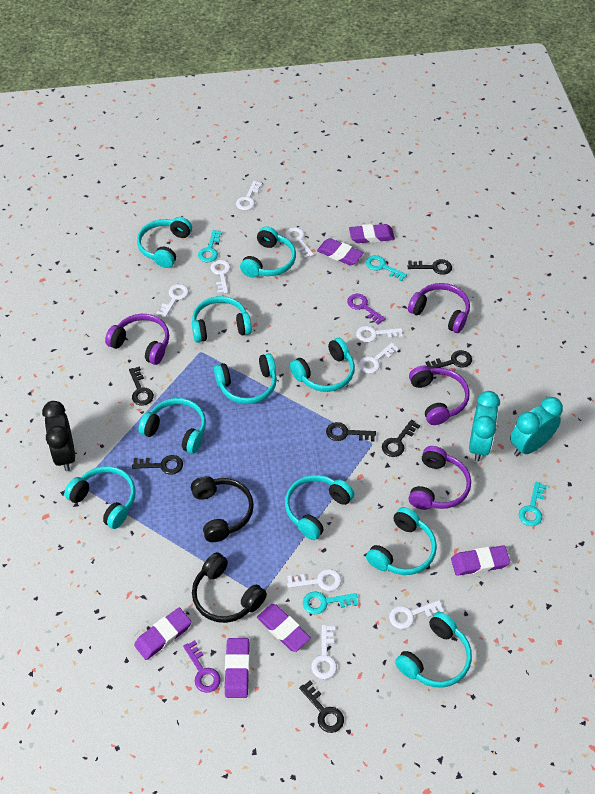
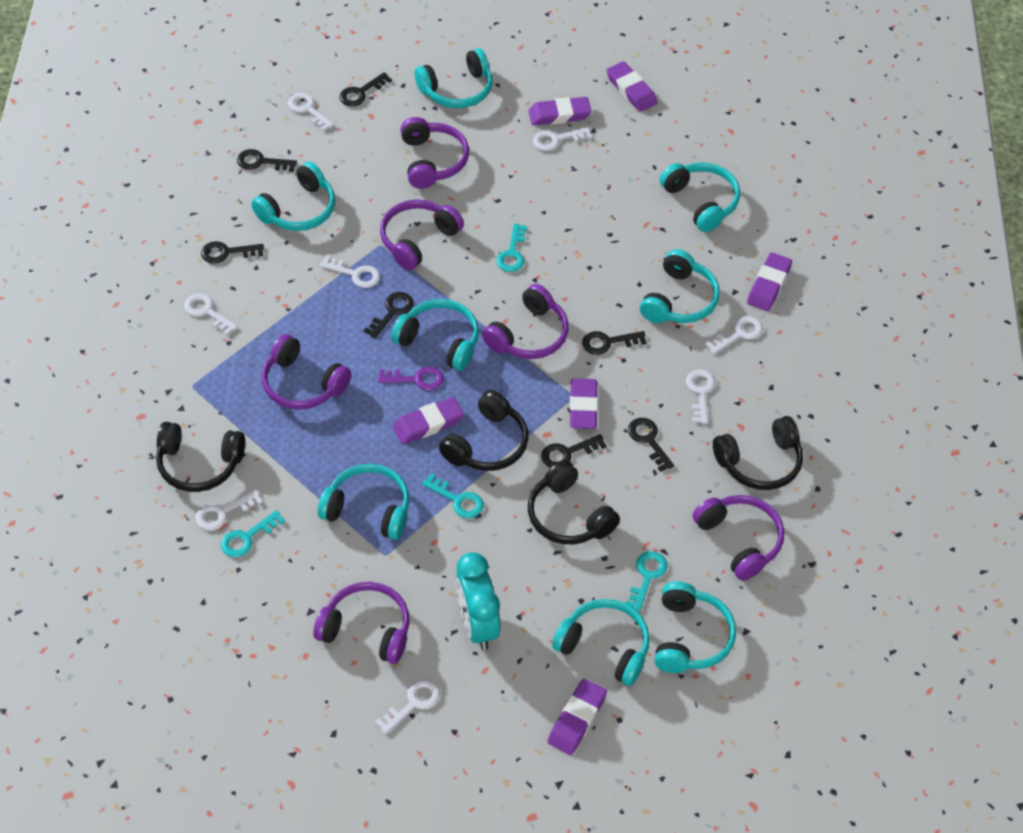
black clock: [42,401,75,471] = 1 -> none = 0
black headphones: [191,476,254,542] [192,552,267,623] = 2 -> [156,422,245,492] [439,390,528,471] [528,460,620,544] [713,416,803,490] = 4
purple headphones: [105,314,169,365] [408,283,470,333] [409,366,469,425] [409,446,471,510] = 4 -> [262,334,351,410] [313,582,410,664] [380,199,464,270] [400,117,469,189] [482,284,569,359] [693,495,784,581] = 6
purple key: [183,640,221,693] [347,294,386,325] = 2 -> [378,366,444,391] = 1
turquoise clock: [469,391,500,461] [510,397,563,457] = 2 -> [456,552,500,650] = 1
turquoise headphones: [64,466,136,529] [137,217,192,268] [138,398,206,454] [192,296,252,343] [214,353,277,404] [240,226,296,278] [285,475,354,540] [290,338,355,392] [366,507,437,575] [395,612,472,688] = 10 -> [251,162,335,231] [318,464,409,540] [391,299,479,371] [415,48,492,108] [552,599,650,686] [640,249,720,323] [654,581,736,673] [660,162,740,232] = 8
white key: [156,284,189,318] [211,260,231,294] [236,181,262,210] [285,227,314,258] [287,569,341,591] [311,625,337,679] [356,326,403,342] [359,343,399,374] [389,600,444,629] = 9 -> [184,293,238,336] [195,490,263,531] [288,93,334,131] [320,255,380,288] [375,679,440,734] [533,127,592,151] [686,369,715,424] [705,316,763,354] = 8

